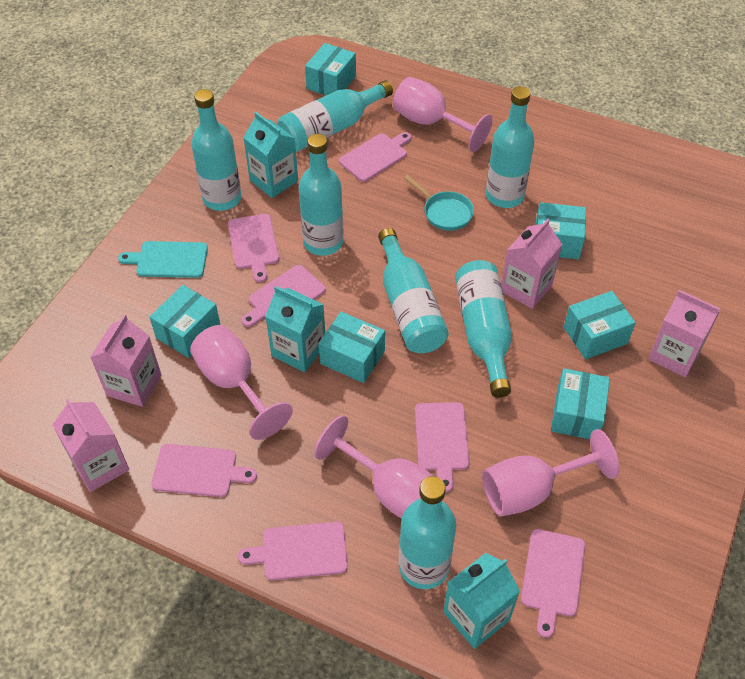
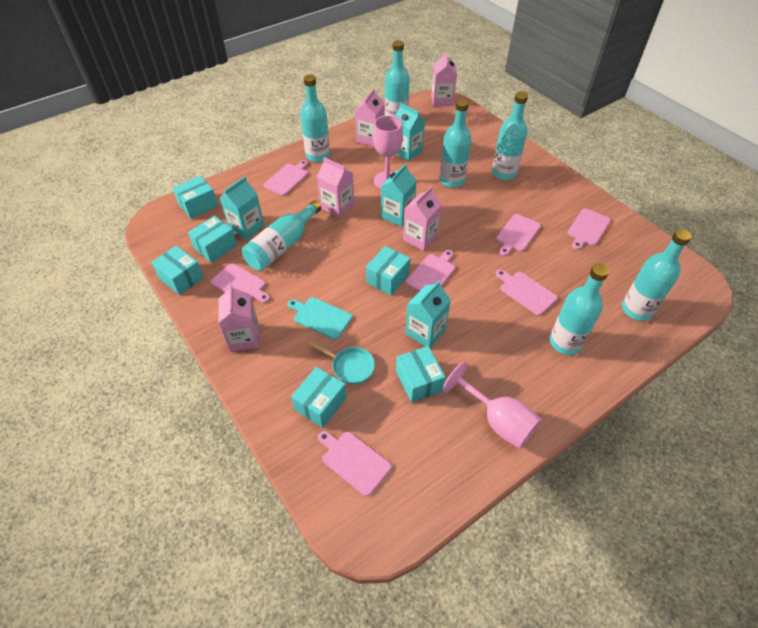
pink carton: [52,398,129,492] [90,314,161,407] [501,219,562,309] [648,290,720,377] = 4 -> [218,284,260,352] [317,157,354,218] [355,88,385,147] [403,186,442,251] [431,52,457,106] = 5
pink goblet: [190,325,293,440] [314,415,433,518] [393,77,493,152] [482,429,619,517] = 4 -> [373,116,403,189] [443,362,542,449] = 2
turquoise carton: [243,112,298,198] [265,286,325,372] [443,553,520,649] = 3 -> [219,176,264,240] [381,164,417,227] [394,103,425,161] [405,281,451,348] = 4

